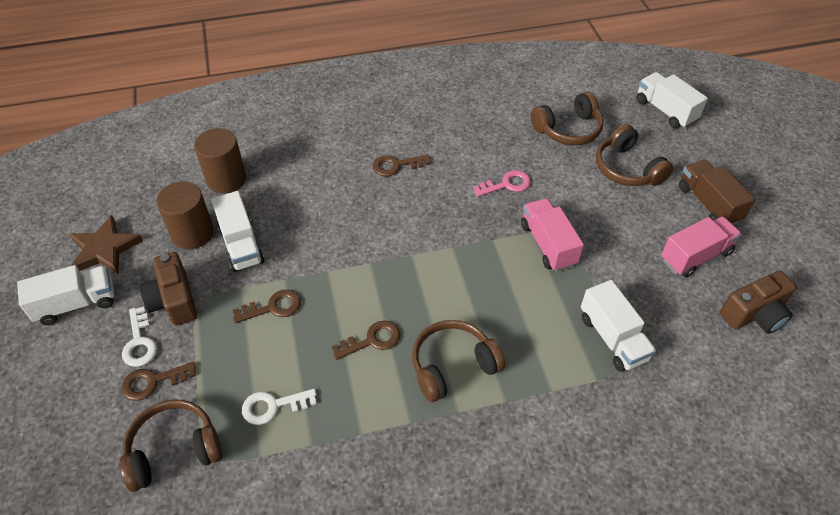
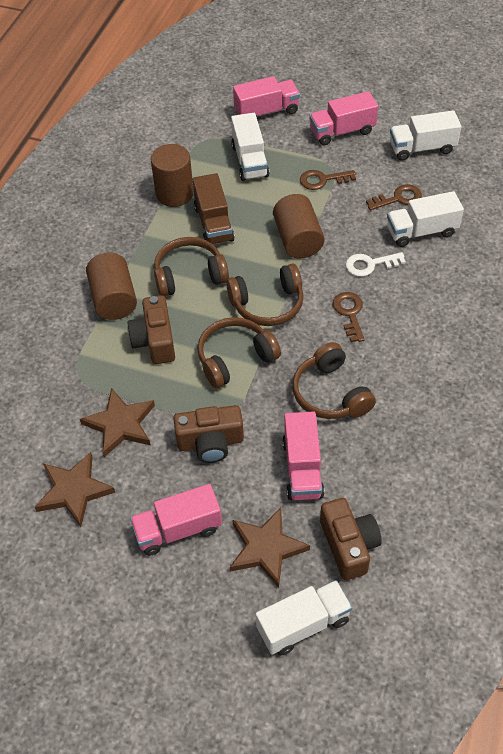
brown camera: [139,252,197,326] [720,271,797,334] = 2 -> [128,295,175,364] [173,405,244,463] [320,498,382,580] = 3
brown cylinder: [156,181,214,249] [194,128,246,193] = 2 -> [86,253,137,320] [151,144,194,207] [273,194,324,258] = 3
brown key: [122,361,196,401] [233,290,301,323] [332,321,400,360] [372,154,430,176] = 4 -> [300,170,356,190] [333,292,365,342] [366,184,422,210] = 3
brown star: [69,215,143,274] = 1 -> [35,452,115,527] [80,388,155,457] [230,508,310,588] = 3
pink key: [473,170,531,197] = 1 -> none = 0
pink truck: [521,198,584,272] [661,216,742,277] = 2 -> [130,484,222,556] [233,76,300,119] [282,411,324,500] [309,91,378,145] = 4
white key: [122,307,157,367] [242,389,317,425] = 2 -> [346,252,406,277] = 1

